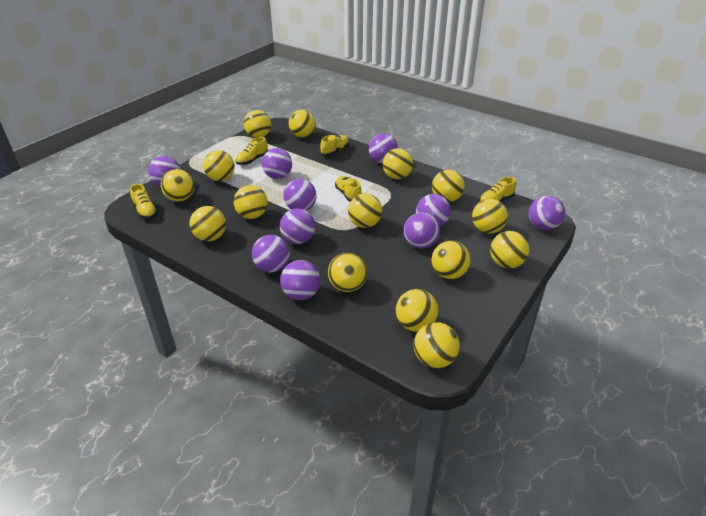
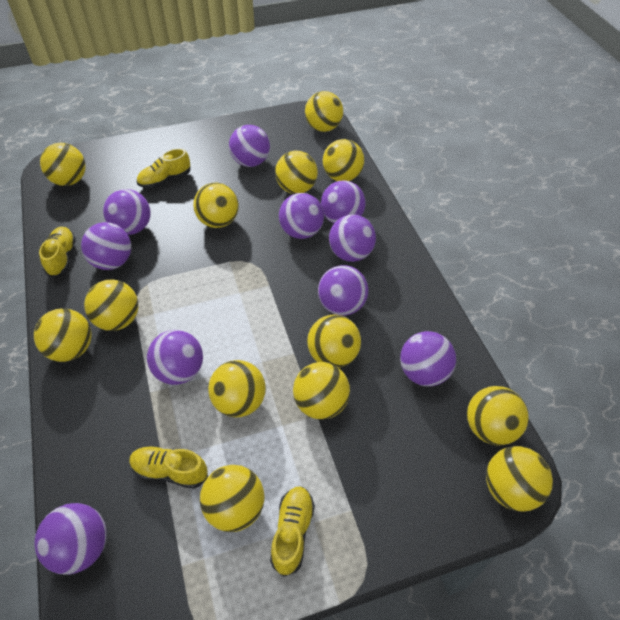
yellow ball: [161,169,194,201] [190,206,226,241] [203,150,235,181] [234,185,268,219] [244,110,271,138] [289,110,316,137] [328,253,367,292] [348,193,382,228] [383,148,413,179] [396,289,439,332] [414,322,460,368] [432,170,465,202] [432,241,471,279] [472,199,508,234] [490,231,529,268] = 15 -> [34,308,91,362] [40,143,86,186] [84,279,138,331] [193,183,239,228] [200,465,265,532] [208,360,266,417] [275,151,318,194] [293,362,350,420] [305,91,343,132] [307,315,361,368] [323,139,364,181] [467,386,529,446] [486,446,553,512] = 13
yellow shoe: [130,184,158,219] [236,137,268,165] [320,135,349,156] [335,176,362,202] [479,177,516,202] = 5 -> [39,227,76,278] [129,446,208,489] [137,148,190,188] [270,487,315,577] = 4

